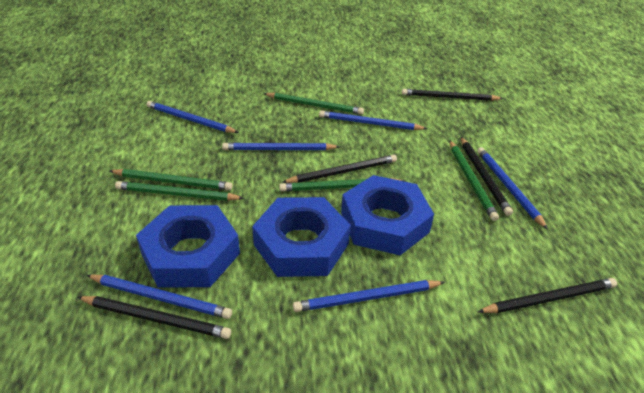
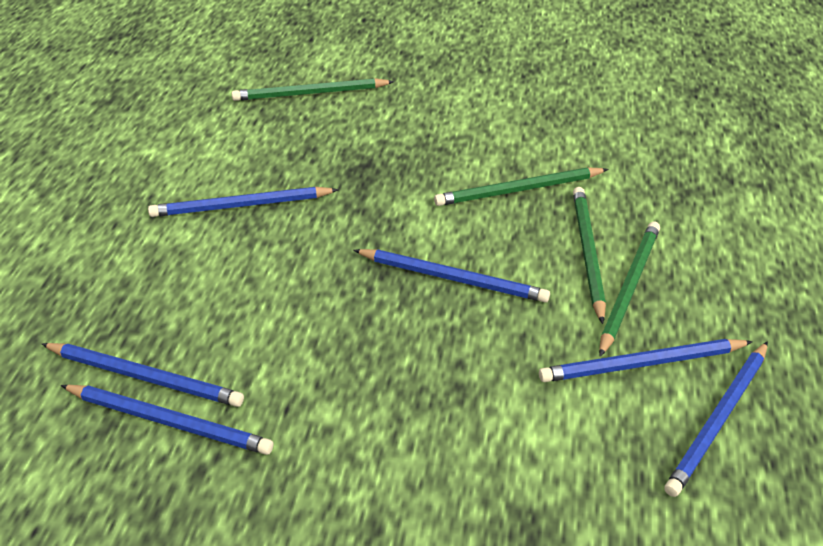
black pencil: [78,296,231,339] [282,155,397,183] [402,89,504,101] [461,137,513,216] [478,278,617,313] = 5 -> none = 0
blue nut: [136,205,240,288] [252,197,351,277] [341,175,434,255] = 3 -> none = 0
green pencil: [110,169,232,190] [115,181,244,201] [263,93,364,115] [279,178,405,191] [450,141,499,221] = 5 -> [232,78,394,101] [434,167,608,206] [573,187,606,324] [599,222,660,357] = 4

